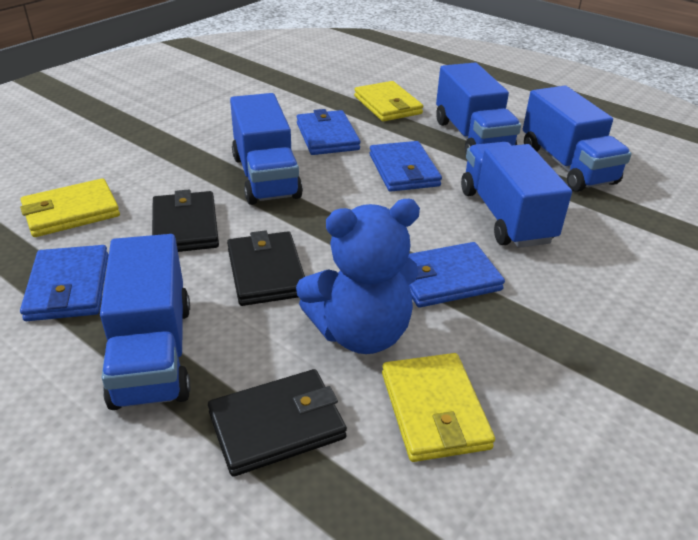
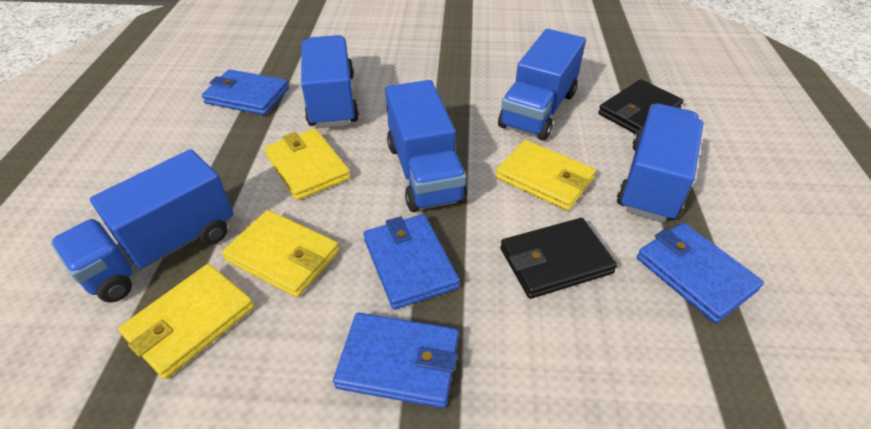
black wallet: [152,190,219,252] [208,369,347,477] [227,230,305,306] = 3 -> [500,218,617,299] [598,79,684,134] = 2
blue teddy bear: [296,199,420,354] = 1 -> none = 0
yellow wallet: [20,178,120,237] [354,81,423,121] [382,353,495,462] = 3 -> [118,264,254,379] [222,210,339,297] [264,129,350,200] [496,140,596,211] = 4

